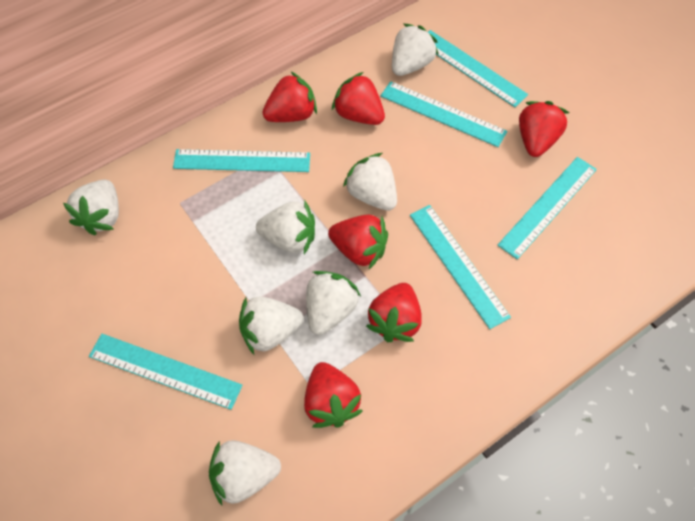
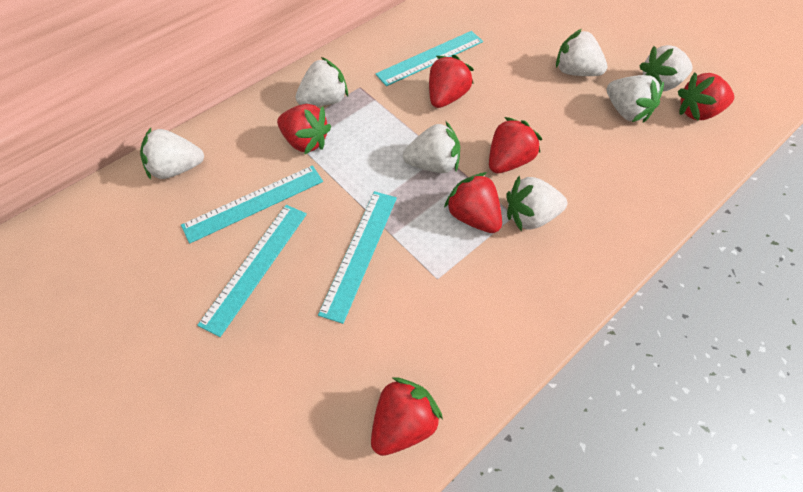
turquoise ruler: [89,334,243,410] [173,149,310,172] [381,81,507,147] [410,205,511,329] [428,30,528,107] [498,157,597,259] = 6 -> [181,165,323,244] [197,205,307,337] [318,191,397,324] [375,31,483,86] = 4

